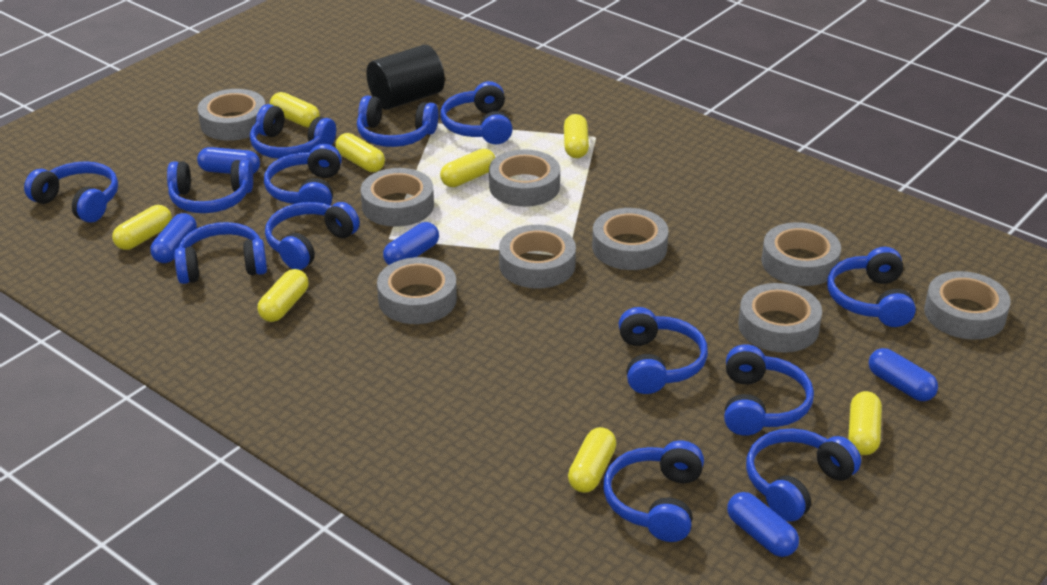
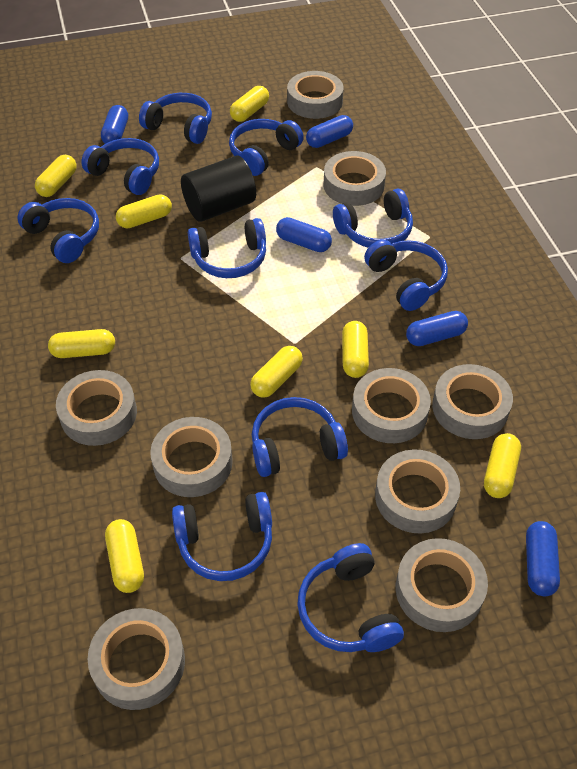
blue headphones: [24,161,118,223] [167,160,253,213] [174,222,267,284] [250,104,336,159] [264,144,342,205] [265,202,360,270] [357,96,439,147] [440,81,513,144] [603,440,704,542] [618,307,708,394] [724,344,814,436] [746,428,861,522] [827,247,916,327] = 13 -> [18,198,99,263] [81,138,159,195] [139,93,212,144] [172,492,272,581] [188,218,266,278] [229,119,304,176] [252,397,348,477] [297,543,404,652] [333,189,413,248] [364,240,448,311] = 10

